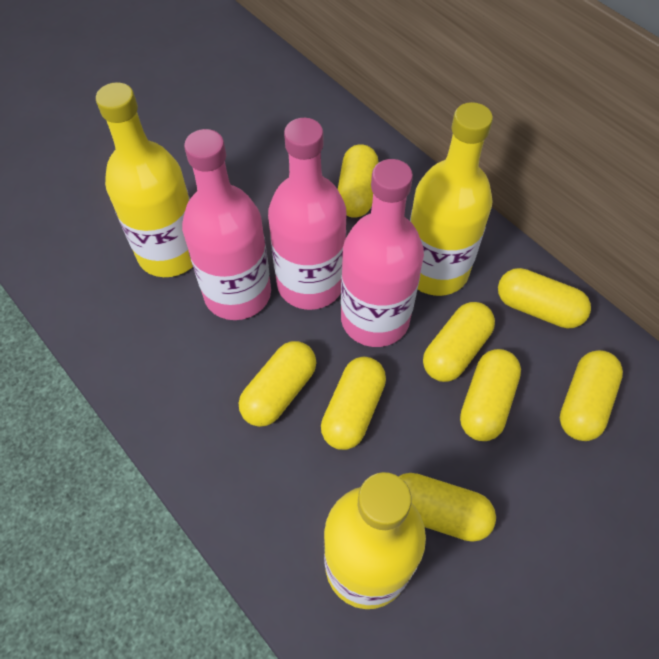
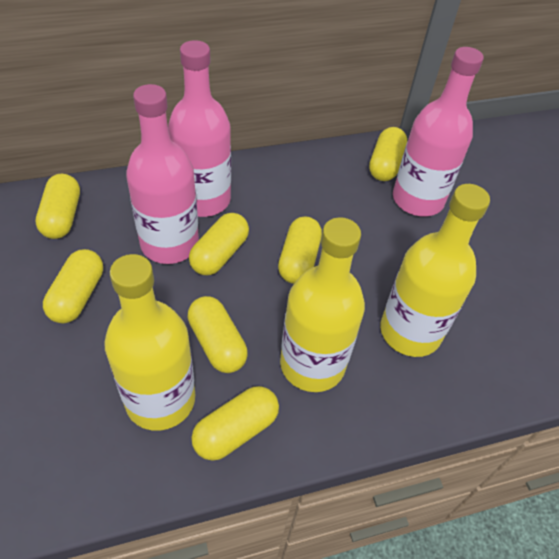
yellow capsule: [239,341,316,427] [321,357,386,450] [337,145,378,218] [398,473,496,542] [423,302,495,382] [460,349,521,441] [498,268,591,328] [560,350,623,441] = 8 -> [35,174,80,239] [43,249,103,323] [187,296,248,373] [189,213,249,275] [191,386,279,461] [278,217,322,284] [369,127,407,181] = 7

